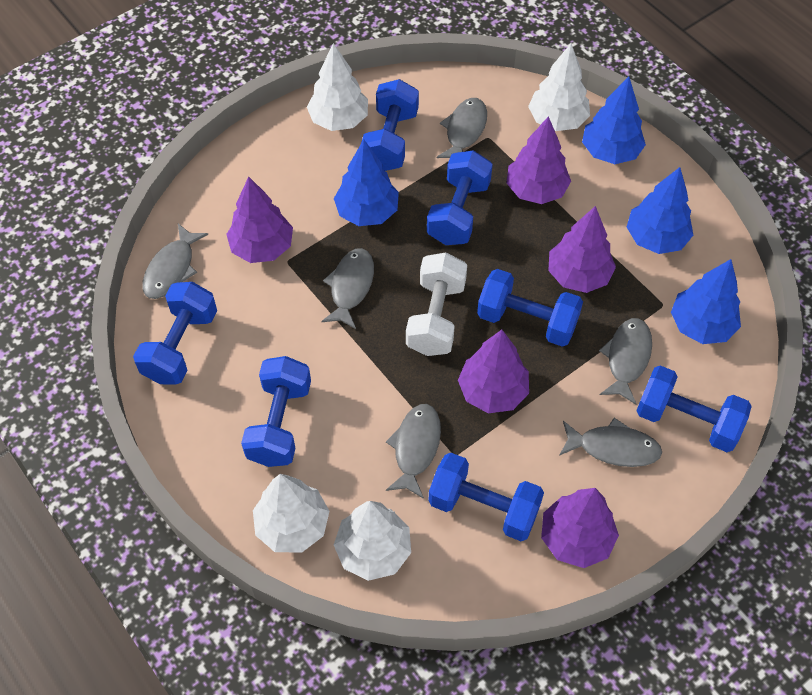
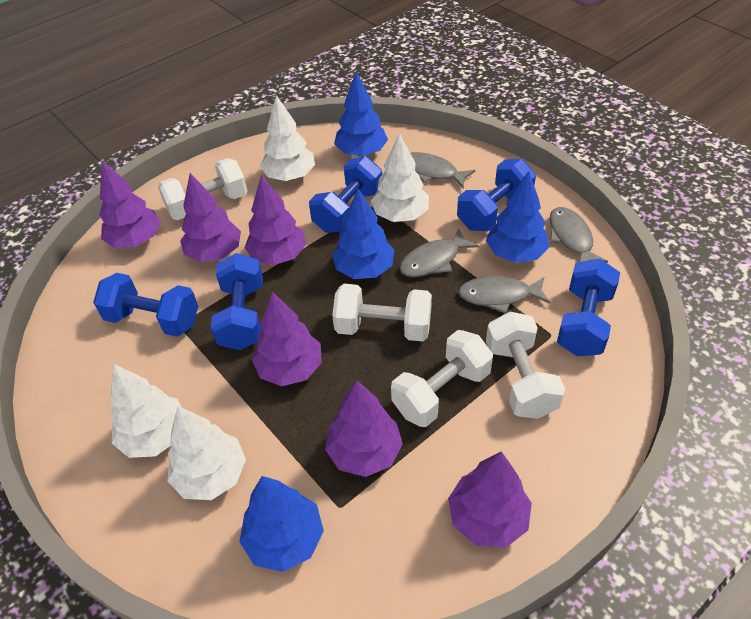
blue dumbbell: [133,282,217,385] [241,356,311,467] [361,79,419,171] [427,150,493,245] [428,453,544,541] [477,269,583,347] [636,366,752,452] = 7 -> [93,273,198,337] [211,253,263,350] [309,156,382,233] [457,159,536,231] [557,259,620,356] = 5
grey fish: [142,224,208,299] [321,248,374,329] [386,404,441,499] [437,98,487,158] [559,418,662,467] [599,318,652,405] = 6 -> [399,228,479,277] [410,152,475,188] [458,276,550,313] [550,207,608,263] = 4
purple tree: [226,176,293,263] [458,330,529,413] [507,116,571,204] [541,488,619,568] [548,206,616,293] = 5 -> [99,161,161,248] [180,173,241,262] [244,175,306,265] [252,291,322,386] [325,380,403,477] [448,452,532,548] = 6
white dumbbell: [406,253,467,356] = 1 -> [158,158,247,221] [332,284,432,341] [391,330,493,427] [486,312,566,419] = 4

